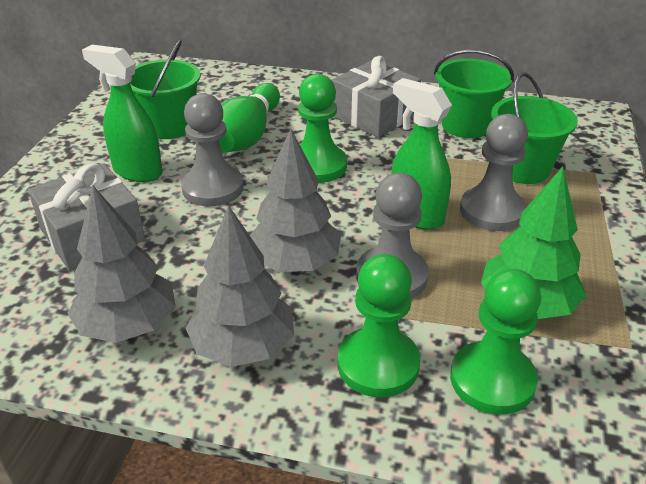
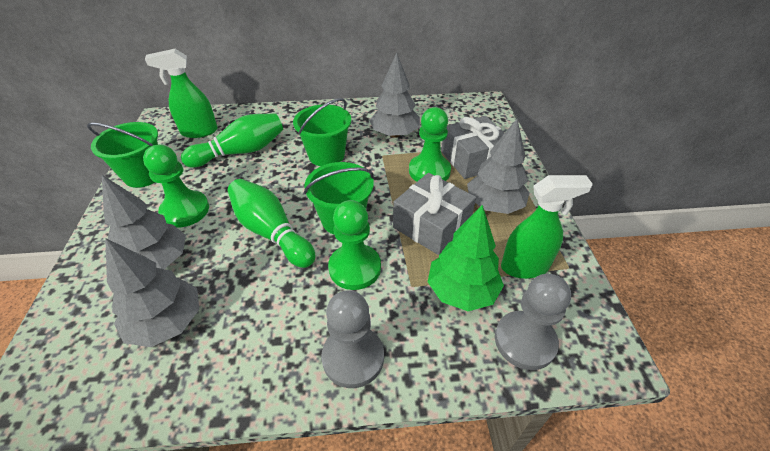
green bowling pin: [218,83,280,153] = 1 -> [181,113,283,168] [228,179,316,268] = 2
grey pawn: [181,93,244,206] [356,173,429,298] [460,114,528,231] = 3 -> [321,291,384,388] [495,274,571,370] = 2
grey tree: [67,186,176,343] [186,205,294,367] [250,129,341,272] = 3 -> [102,175,186,269] [105,238,199,347] [369,52,420,138] [467,119,529,214] = 4

